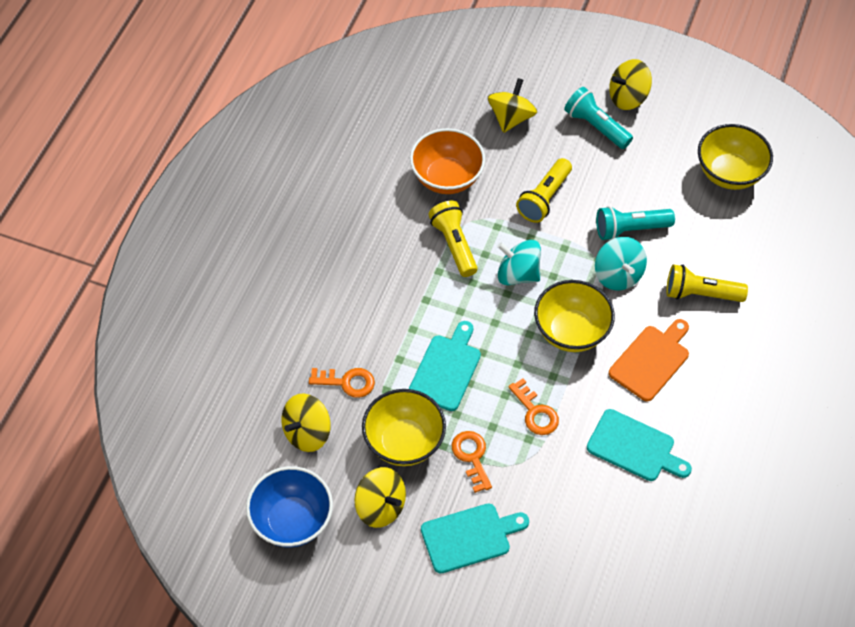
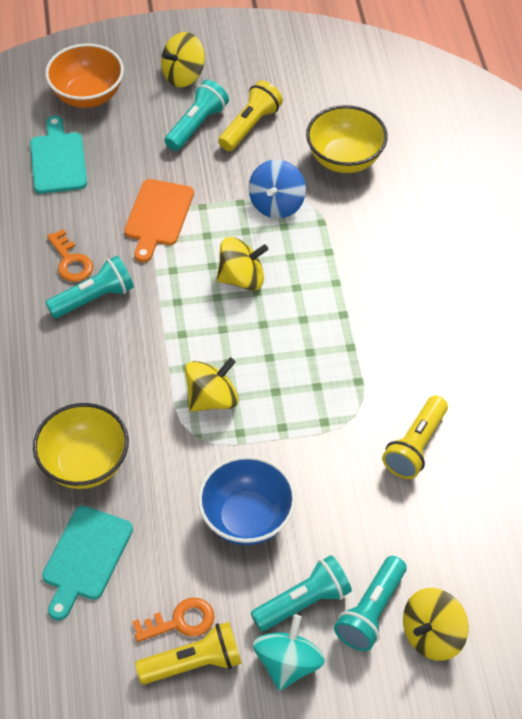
blue spinning top: none = 0 -> [248,159,306,219] = 1
orange key: [309,368,375,398] [452,431,492,493] [508,378,559,435] = 3 -> [47,229,93,282] [132,598,215,642] = 2
turquoise cutting board: [409,321,481,411] [421,504,529,574] [587,409,692,481] = 3 -> [30,116,87,194] [42,506,133,621] = 2
turquoise flashlight: [564,87,633,149] [596,206,675,240] = 2 -> [45,256,134,318] [165,80,229,151] [251,555,352,632] [334,556,407,651] = 4
turquoise spinning top: [497,240,541,285] [595,237,647,291] = 2 -> [253,615,325,691] = 1
yellow bowl: [362,389,446,466] [534,280,615,352] [698,124,773,190] = 3 -> [33,403,129,489] [306,105,388,173] = 2

